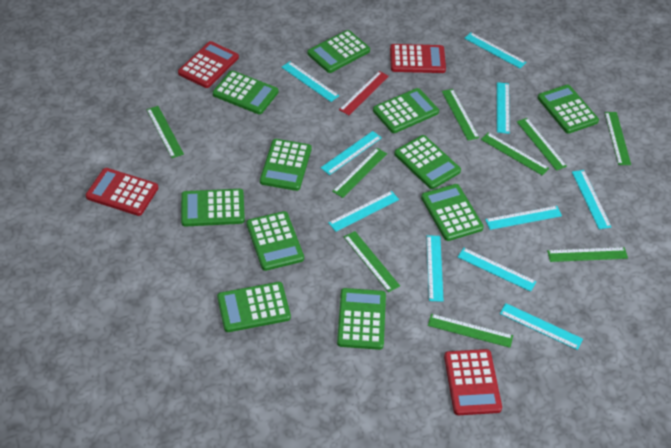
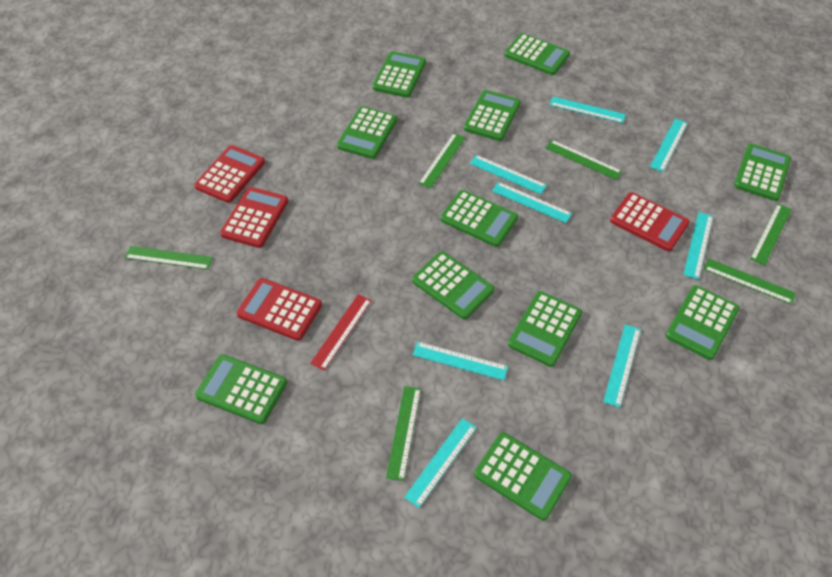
green ruler: [146,106,184,158] [332,148,387,198] [344,231,400,292] [428,314,513,348] [442,89,479,141] [481,133,549,176] [517,118,567,171] [547,247,628,262] [604,112,631,165] = 9 -> [125,246,213,270] [386,386,421,481] [418,133,466,189] [545,140,622,180] [704,258,796,305] [750,203,792,266] = 6
turquoise ruler: [281,61,339,102] [321,131,382,175] [328,191,399,232] [427,235,444,302] [458,248,537,292] [464,33,526,68] [485,206,562,230] [497,82,510,134] [500,303,583,350] [572,170,611,229] = 10 -> [404,418,477,508] [413,342,508,381] [470,155,547,194] [492,182,572,223] [550,97,626,123] [603,324,641,408] [650,119,688,172] [683,212,713,280] = 8

